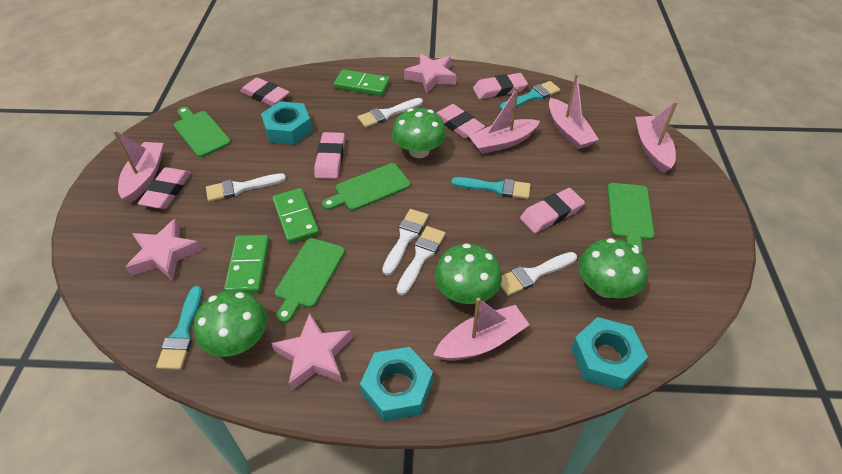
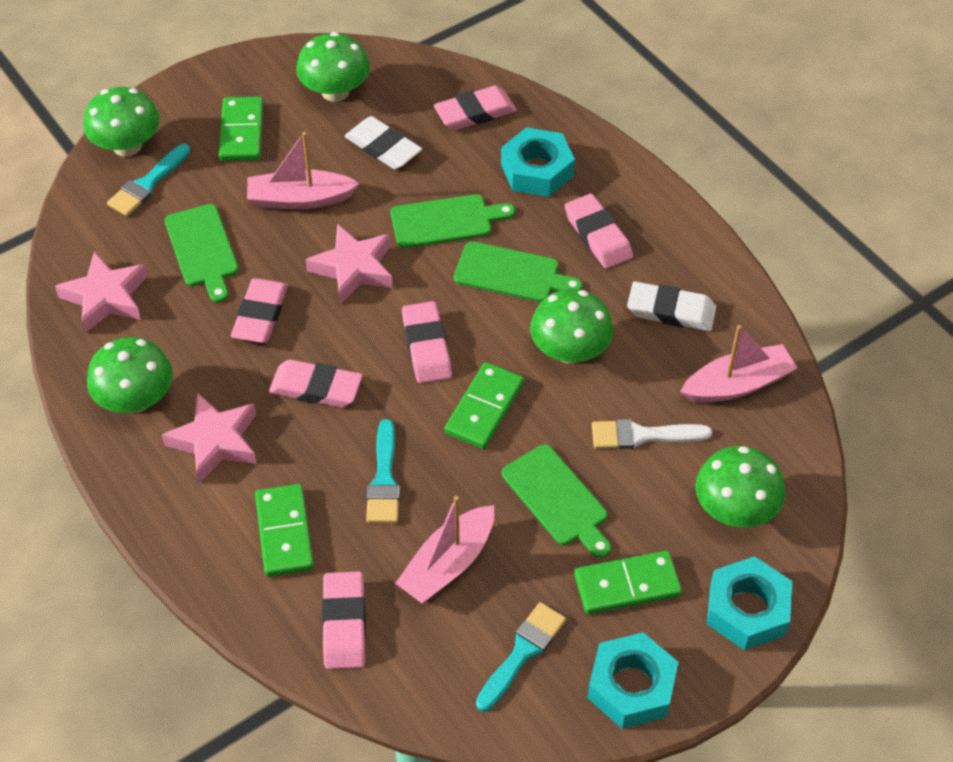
green domino: [224,235,270,293] [272,188,319,244] [334,69,390,96] = 3 -> [219,97,263,161] [255,484,314,577] [444,362,524,449] [574,551,682,615] = 4
green mushroom: [194,290,267,357] [392,108,446,158] [434,243,502,304] [579,238,648,298] = 4 -> [83,87,160,157] [87,337,173,413] [296,32,370,102] [530,289,614,364] [695,446,785,528] = 5
pink boat: [113,130,164,203] [434,298,530,361] [469,87,540,154] [549,74,599,149] [635,101,678,173] = 5 -> [247,132,360,209] [395,496,494,603] [680,325,797,403] = 3
white brush: [206,173,286,202] [358,98,423,128] [382,209,429,276] [397,226,446,295] [500,252,577,296] = 5 -> [592,419,712,449] = 1
white eraser: none = 0 -> [345,116,422,170] [627,281,716,331] = 2

